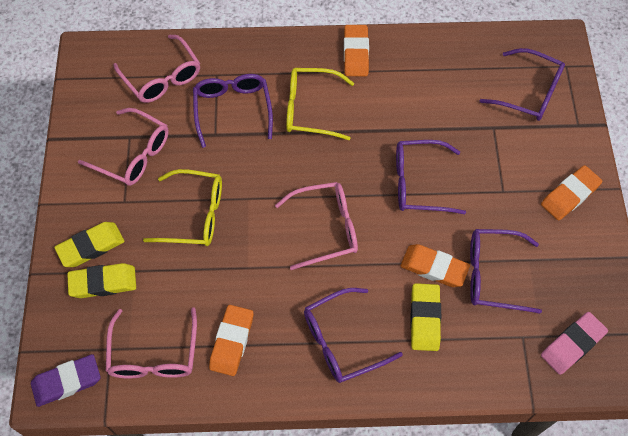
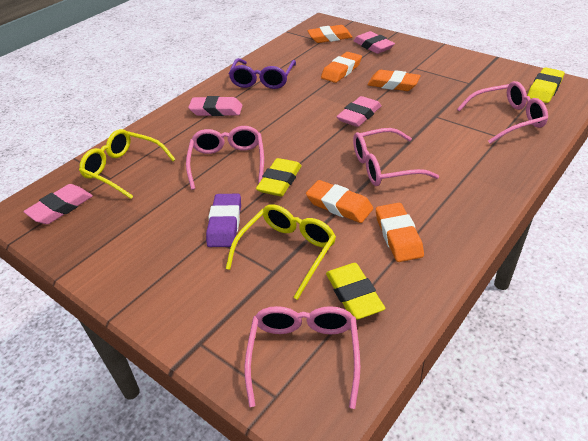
orange eraser: [209,305,253,376] [344,25,369,76] [401,244,470,287] [541,165,602,221] = 4 -> [306,180,373,223] [307,25,352,43] [321,52,362,83] [367,70,421,91] [376,203,424,262] = 5
pink eraser: [541,312,608,375] = 1 -> [23,184,93,224] [188,96,243,116] [336,96,381,127] [354,31,395,54] = 4
purple glasses: [193,74,273,148] [304,288,403,383] [396,140,466,214] [470,229,542,314] [480,48,565,121] = 5 -> [228,58,296,89] = 1

